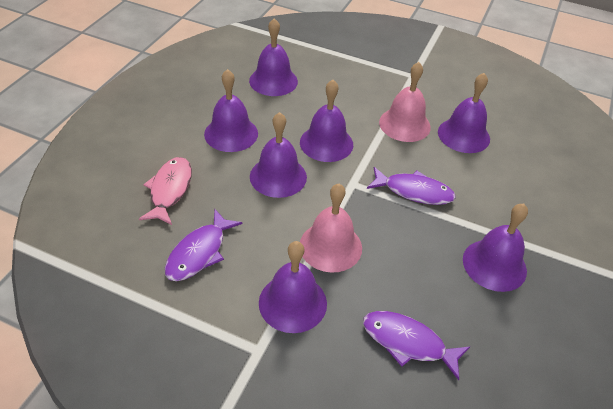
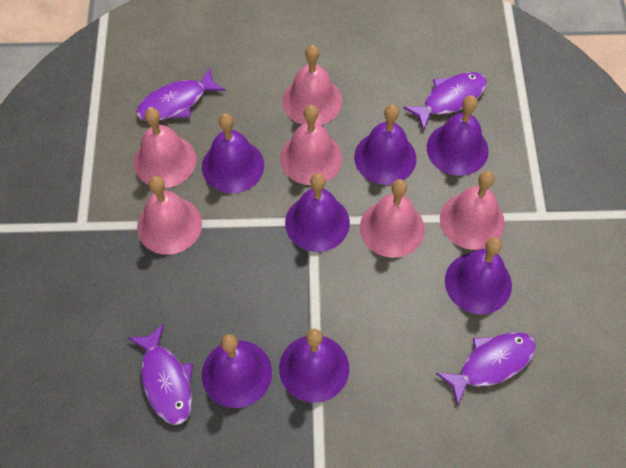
pink bell: [300,184,362,273] [379,62,431,142] = 2 -> [134,108,196,188] [137,176,202,255] [280,105,342,185] [282,45,342,125] [360,179,425,258] [440,171,505,250] = 6
pink fish: [139,157,192,225] = 1 -> none = 0
purple fish: [164,210,242,281] [363,311,470,380] [367,167,456,205] = 3 -> [128,323,193,425] [136,68,226,121] [403,72,487,131] [436,332,536,406] = 4

